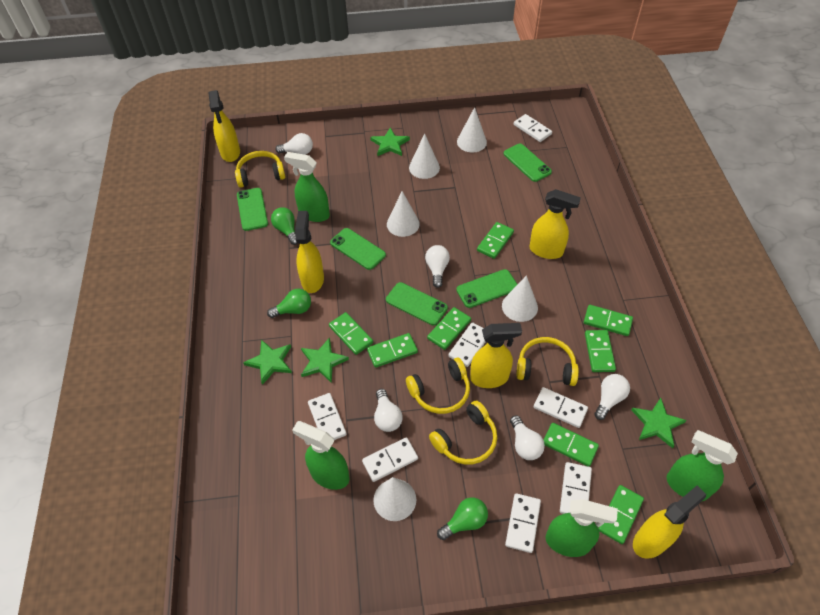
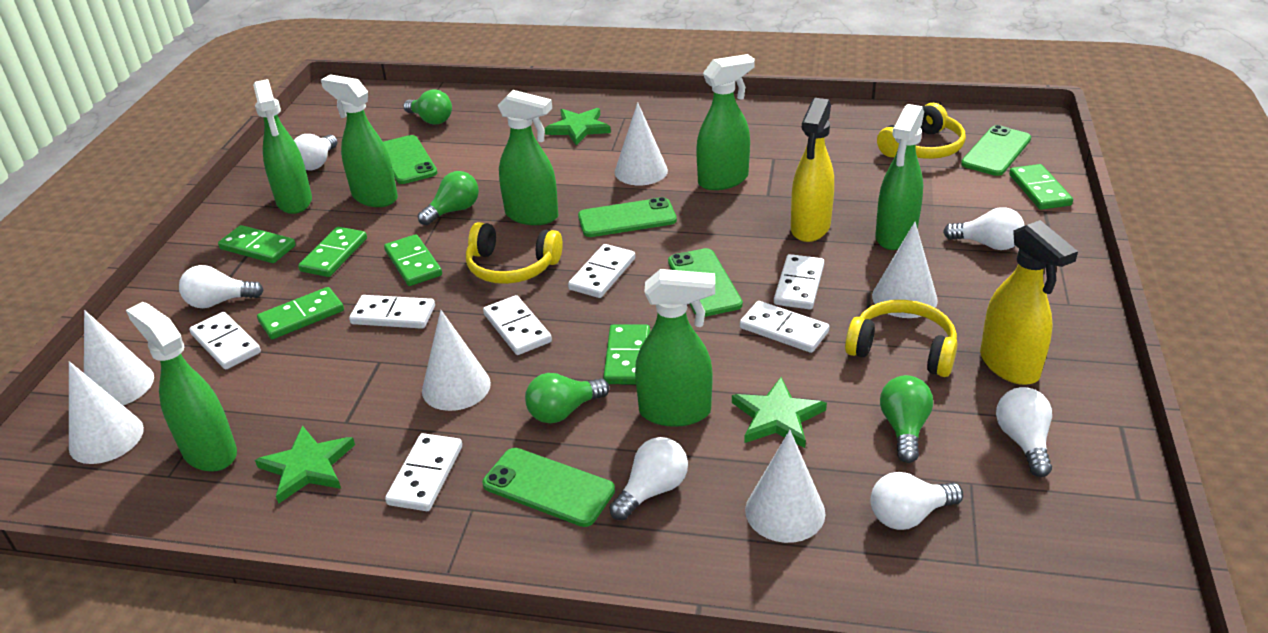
green domino: [329,312,373,355] [367,333,418,368] [427,307,471,350] [477,222,514,259] [544,423,599,467] [584,305,633,336] [585,330,616,372] [598,485,644,544] = 8 -> [218,225,296,263] [257,287,344,339] [298,227,367,277] [384,234,442,286] [603,325,650,384] [1009,164,1073,210] = 6
green light bulb: [267,289,311,318] [271,207,298,245] [437,497,488,540] = 3 -> [403,89,452,124] [418,171,479,225] [525,373,609,423] [880,375,933,463] = 4
green spray bottle: [284,152,330,222] [292,421,349,490] [546,499,618,557] [666,430,738,501] = 4 -> [126,302,237,472] [253,79,312,214] [321,74,398,207] [498,90,558,225] [635,269,715,427] [696,54,755,190] [875,104,924,250] = 7
green star: [243,339,292,385] [301,338,349,383] [370,128,410,156] [631,398,687,448] = 4 -> [255,426,355,504] [545,108,611,146] [732,377,827,448] = 3
white cone: [373,477,416,521] [387,191,420,237] [409,133,440,179] [457,107,487,152] [502,275,538,322] = 5 -> [69,361,144,464] [84,310,154,405] [422,310,491,411] [615,102,668,185] [745,430,825,543] [872,222,938,318] = 6
white light bulb: [275,133,313,155] [374,389,403,432] [425,245,450,288] [510,415,545,460] [594,374,630,420] = 5 -> [179,265,264,308] [294,134,338,170] [609,437,688,521] [871,472,963,530] [943,207,1024,250] [996,387,1052,477] = 6
yellow headphones: [235,151,285,188] [406,358,470,414] [429,401,497,465] [517,337,579,386] = 4 -> [466,222,563,284] [845,300,958,377] [877,103,966,159] = 3
yellow spray bottle: [208,90,240,162] [295,211,324,293] [470,323,522,388] [530,189,581,259] [633,485,706,559] = 5 -> [791,98,834,242] [980,220,1078,385] = 2

